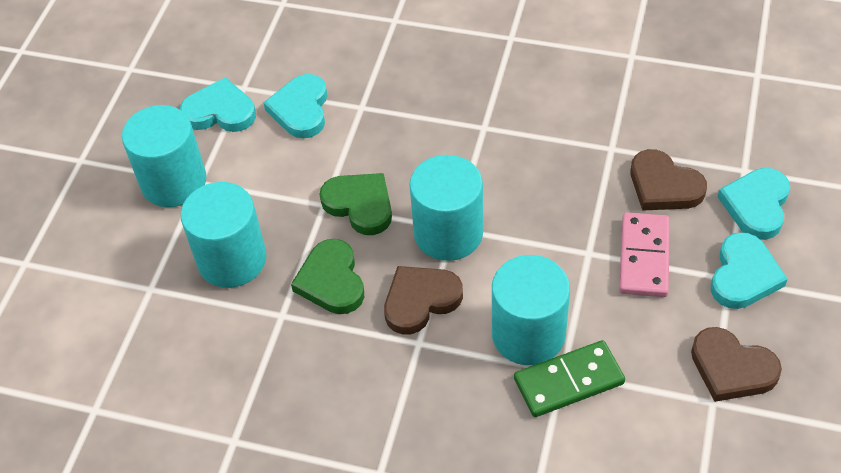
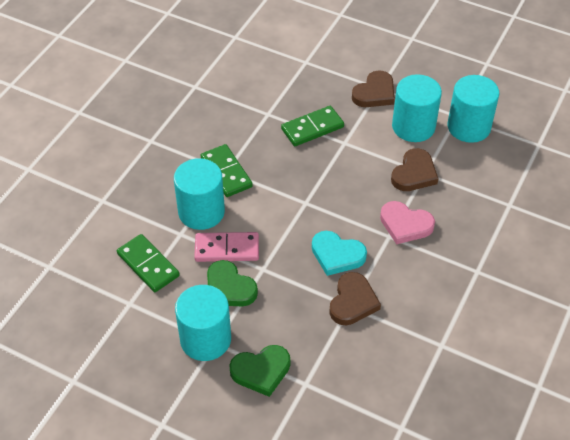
green domino: [514,340,625,417] = 1 -> [117,234,180,292] [201,144,253,197] [281,106,344,146] = 3
pink heart: none = 0 -> [380,201,435,244] = 1
turquoise heart: [180,77,256,132] [263,74,327,139] [711,232,788,309] [718,168,790,240] = 4 -> [312,231,367,276] = 1

